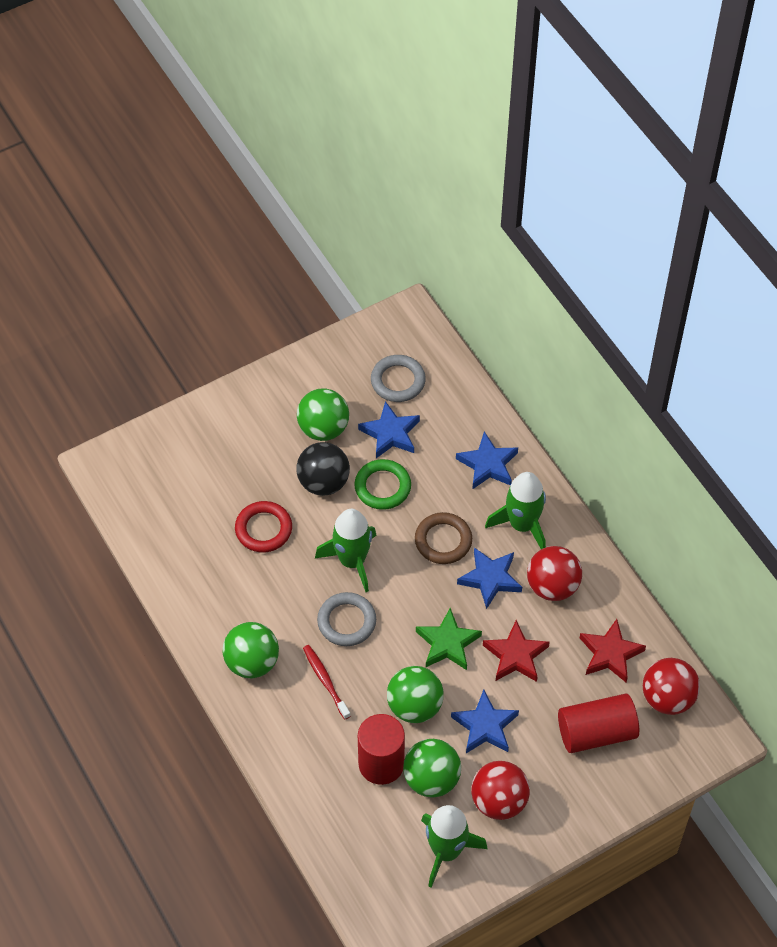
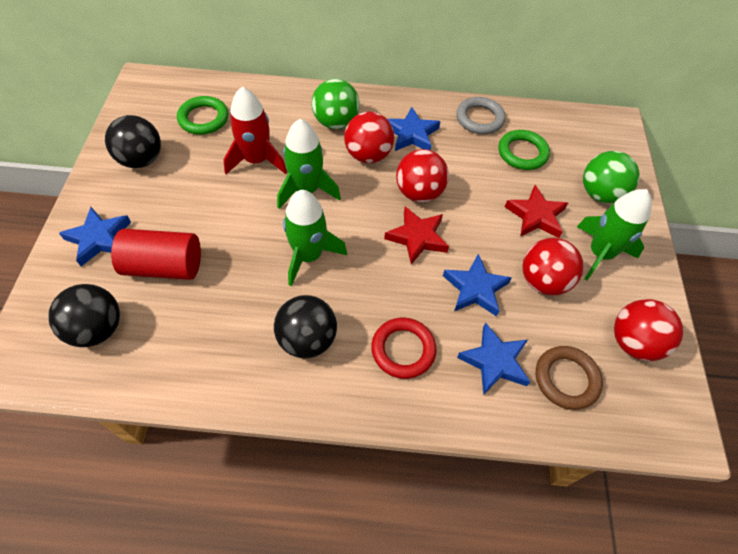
black ball: [296,442,350,496] = 1 -> [48,284,120,347] [105,115,161,168] [274,295,337,359] = 3
green ball: [223,622,279,678] [297,388,349,441] [387,666,444,723] [403,739,461,797] = 4 -> [312,79,360,129] [583,151,640,203] = 2
green ring: [354,459,411,510] = 1 -> [177,96,228,135] [498,130,550,170] = 2
green star: [416,608,482,670] = 1 -> none = 0
grey ring: [317,592,376,646] [371,355,426,402] = 2 -> [456,97,505,134] = 1
red ball: [471,761,530,820] [527,546,582,601] [643,658,700,715] = 3 -> [344,112,394,163] [396,149,449,202] [522,238,584,296] [614,299,683,361] = 4
red cylinder: [358,714,405,785] [558,694,639,753] = 2 -> [111,229,201,280] = 1
red rocket: none = 0 -> [223,87,287,174] = 1
red toothbrush: [303,645,350,719] = 1 -> none = 0

